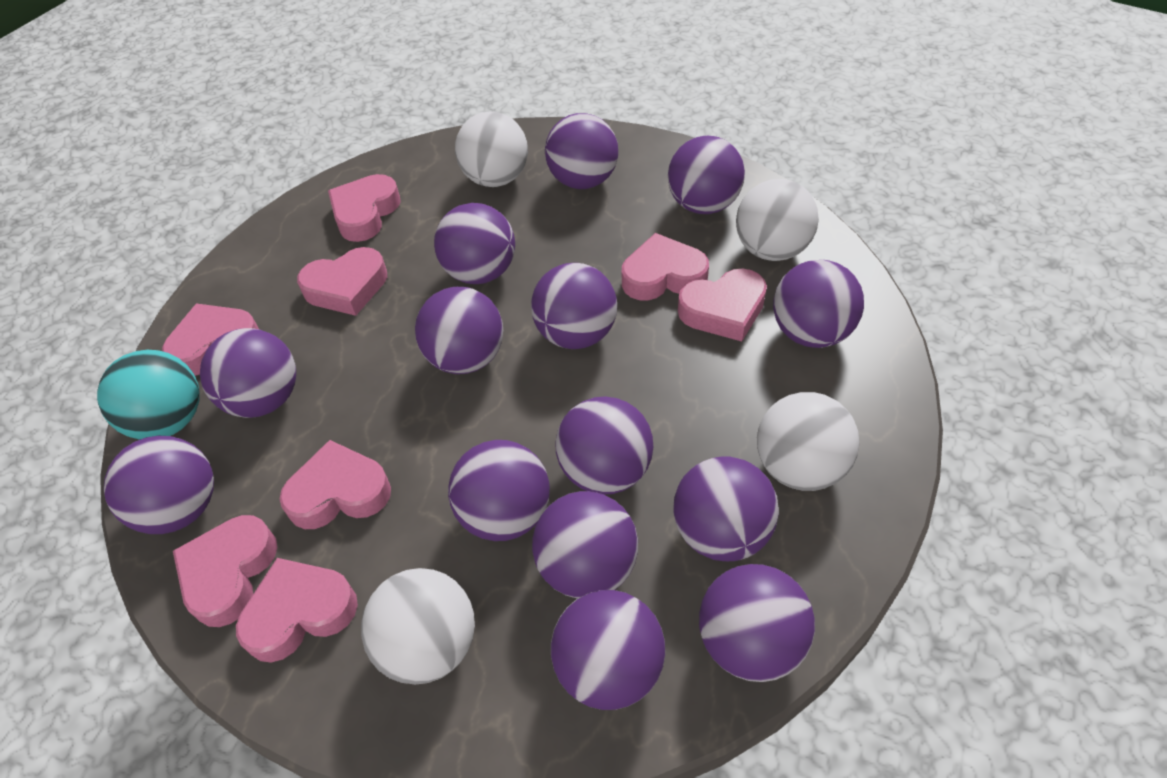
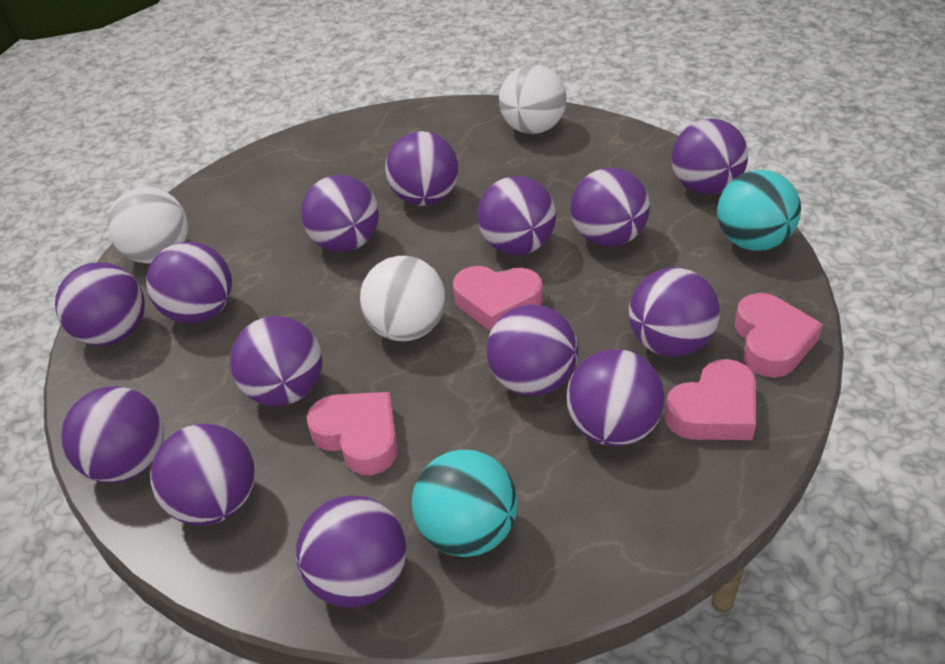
pink heart: [162,303,259,376] [173,515,278,627] [236,558,358,663] [279,440,391,529] [297,247,387,316] [328,174,401,242] [622,233,709,301] [678,268,767,342] = 8 -> [307,392,398,475] [453,266,543,332] [664,359,756,440] [735,293,823,378] = 4
turquoise ball: [97,350,200,440] = 1 -> [412,450,517,557] [717,170,801,251] = 2
white ball: [361,568,475,684] [455,111,528,187] [736,179,819,261] [757,392,859,491] = 4 -> [107,187,188,264] [360,256,445,341] [499,64,566,134] = 3

